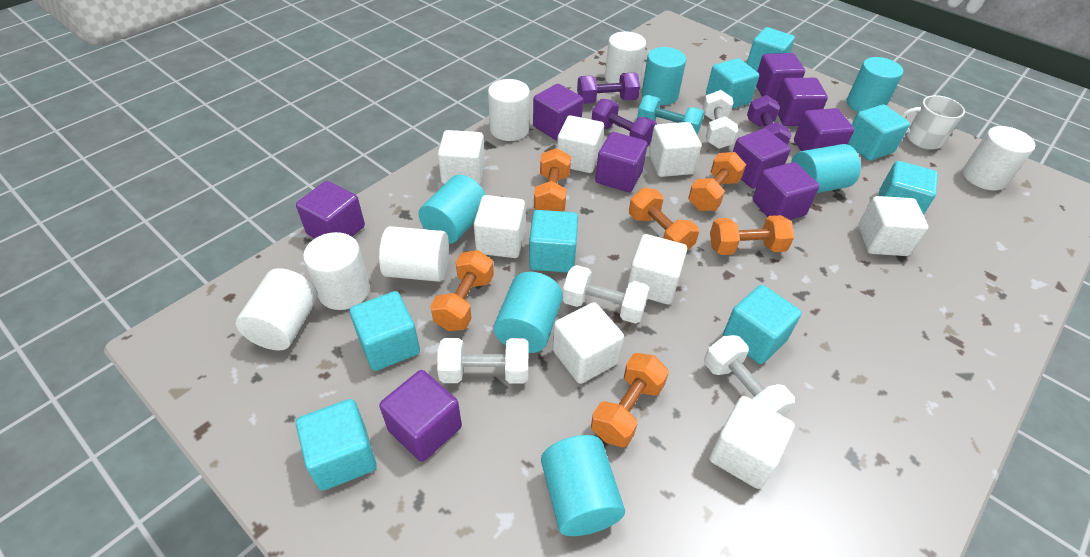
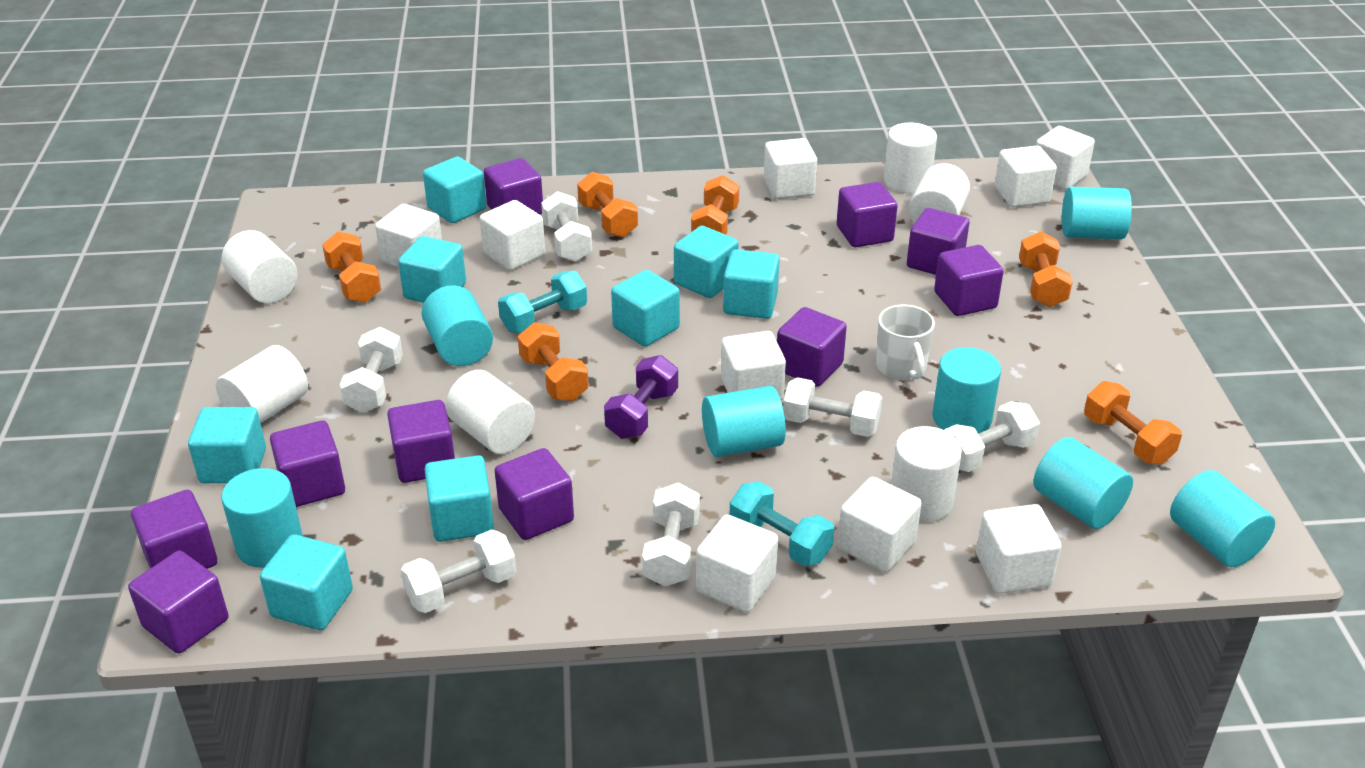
purple cube: [296,181,365,238] [379,370,462,462] [533,84,583,140] [595,132,647,192] [733,128,791,188] [753,162,819,220] [756,53,805,100] [776,78,828,126] [794,108,854,151] = 9 -> [128,551,228,654] [131,490,217,569] [270,420,345,507] [387,400,455,483] [484,158,543,215] [495,448,574,540] [777,307,847,387] [837,182,898,247] [907,208,970,275] [934,245,1004,316] = 10
purple dumbbell: [577,73,640,104] [592,99,657,147] [747,95,792,145] = 3 -> [604,355,678,439] = 1
turquoise cylinder: [419,175,486,244] [494,272,563,353] [541,435,625,536] [642,47,686,105] [791,144,861,193] [847,57,903,112] = 6 -> [221,468,303,568] [422,285,493,366] [702,386,786,457] [932,347,1001,434] [1033,437,1133,529] [1062,187,1132,239] [1170,470,1275,567] = 7
turquoise dumbbell: [637,95,705,135] = 1 -> [498,271,587,333] [729,481,835,566] = 2
white cube: [438,130,485,185] [474,195,525,258] [553,302,624,384] [557,115,604,173] [627,234,687,304] [649,122,701,177] [709,396,795,489] [858,196,928,256] = 8 -> [375,204,442,268] [480,200,545,271] [696,515,778,612] [721,331,786,400] [764,138,817,199] [837,477,922,572] [976,504,1062,594] [995,146,1057,208] [1036,126,1095,190] = 9
white dumbbell: [437,338,528,383] [562,265,650,324] [702,90,738,149] [704,335,795,416] = 4 -> [340,327,403,413] [401,530,516,613] [541,191,592,262] [642,483,700,586] [783,377,882,437] [944,401,1040,472] = 6

